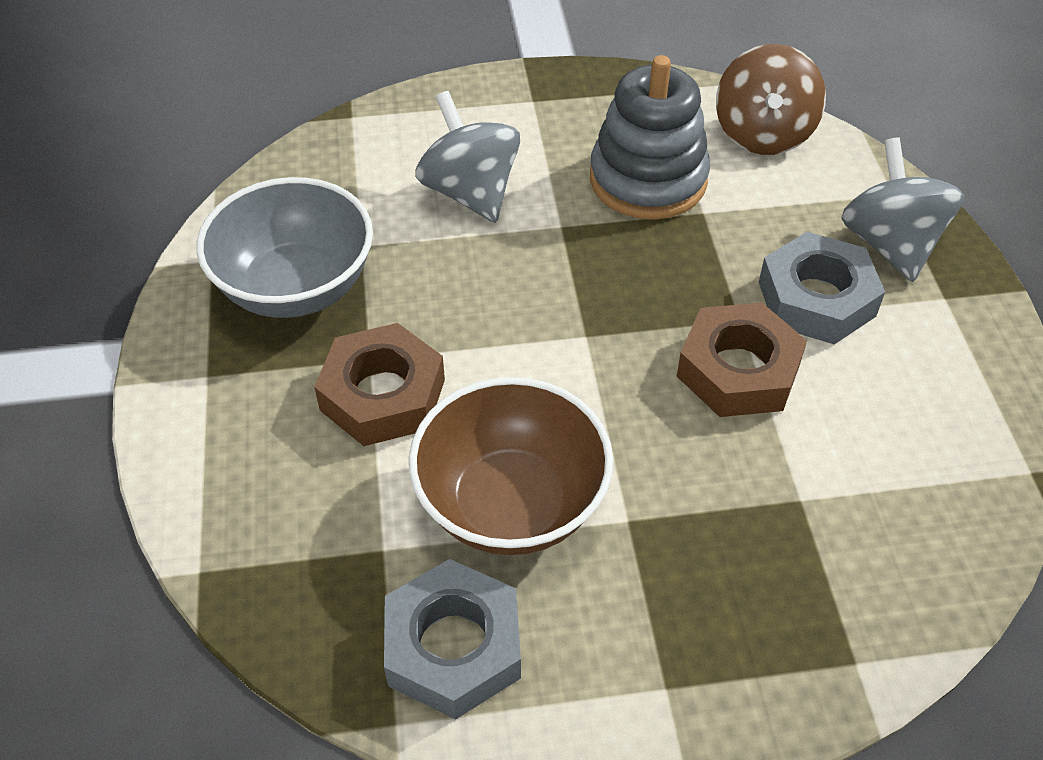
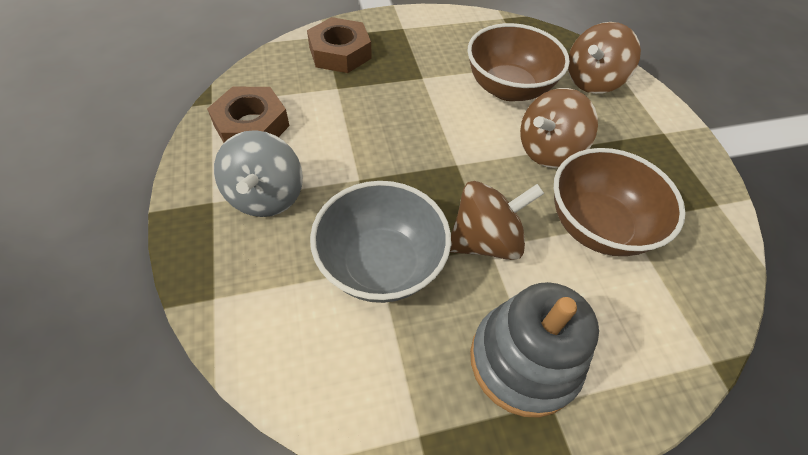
brown bowl: [409,377,613,555] = 1 -> [467,23,570,101] [554,148,686,256] = 2
brown spinning top: [716,44,826,155] = 1 -> [450,181,544,260] [520,88,598,168] [568,22,641,94] = 3
grey nut: [384,559,521,719] [759,232,885,344] = 2 -> none = 0
grey spinning top: [415,91,520,223] [841,137,964,282] = 2 -> [214,130,303,217] = 1

